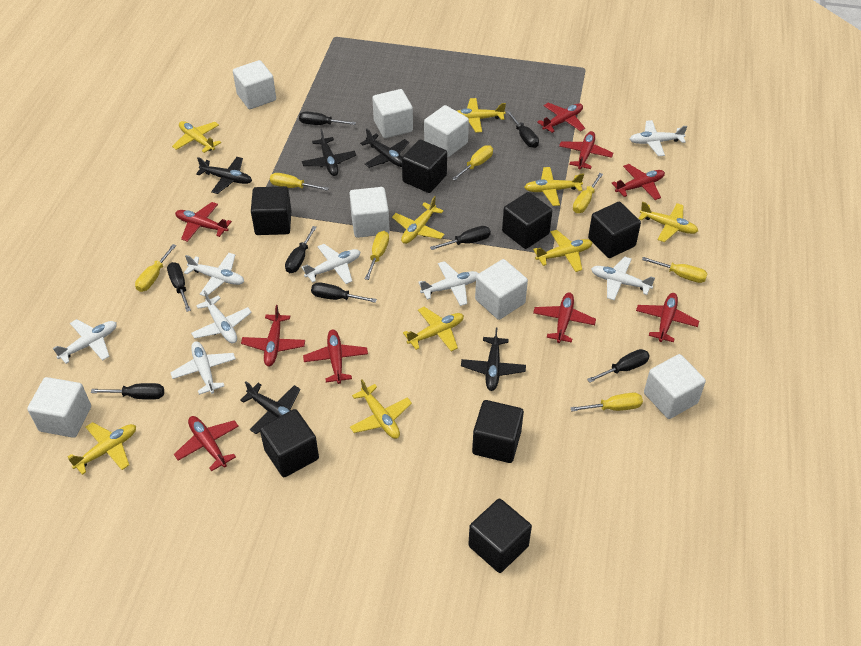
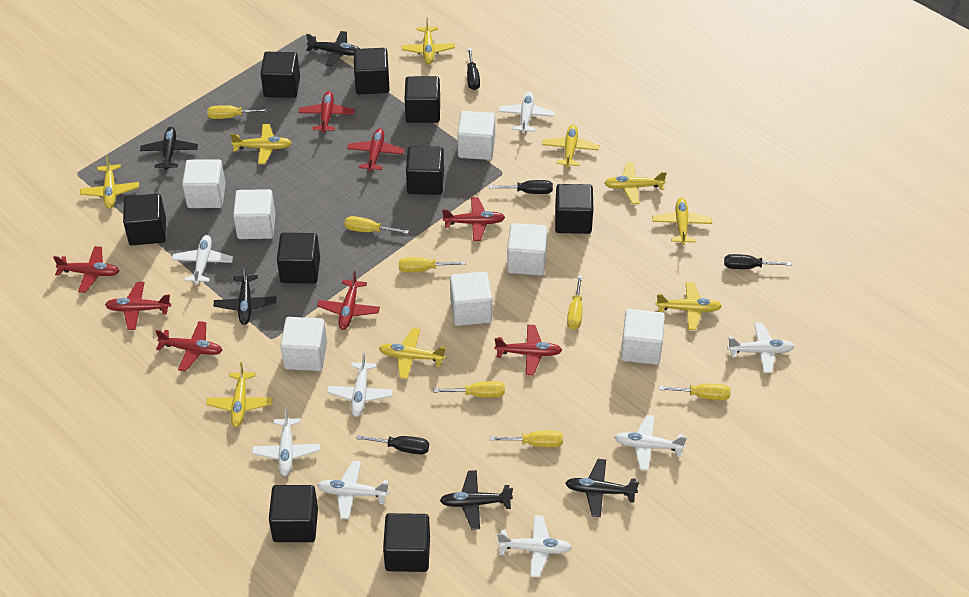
black cube: [251,186,291,235] [260,409,319,477] [402,140,447,193] [468,499,532,573] [472,400,524,463] [502,192,552,249] [588,202,641,258] = 7 -> [123,193,166,245] [260,52,300,98] [269,485,318,542] [277,233,320,284] [354,48,389,94] [383,513,430,572] [405,76,440,123] [406,146,444,195] [555,184,593,234] = 9
black screwdriver: [91,383,164,400] [167,262,191,312] [285,226,317,273] [299,111,356,125] [311,282,377,303] [430,226,491,250] [506,111,539,148] [587,349,650,383] = 8 -> [356,435,429,455] [467,48,480,90] [489,180,553,194] [724,254,791,269] = 4
red plane: [174,416,239,471] [175,202,232,242] [241,305,305,366] [303,329,368,384] [533,292,596,343] [537,103,585,133] [559,131,613,169] [612,164,665,200] [636,293,699,342] = 9 -> [53,246,119,293] [105,282,171,330] [156,321,223,372] [299,91,355,133] [317,271,380,330] [347,128,404,172] [442,197,505,241] [495,325,562,375] = 8

